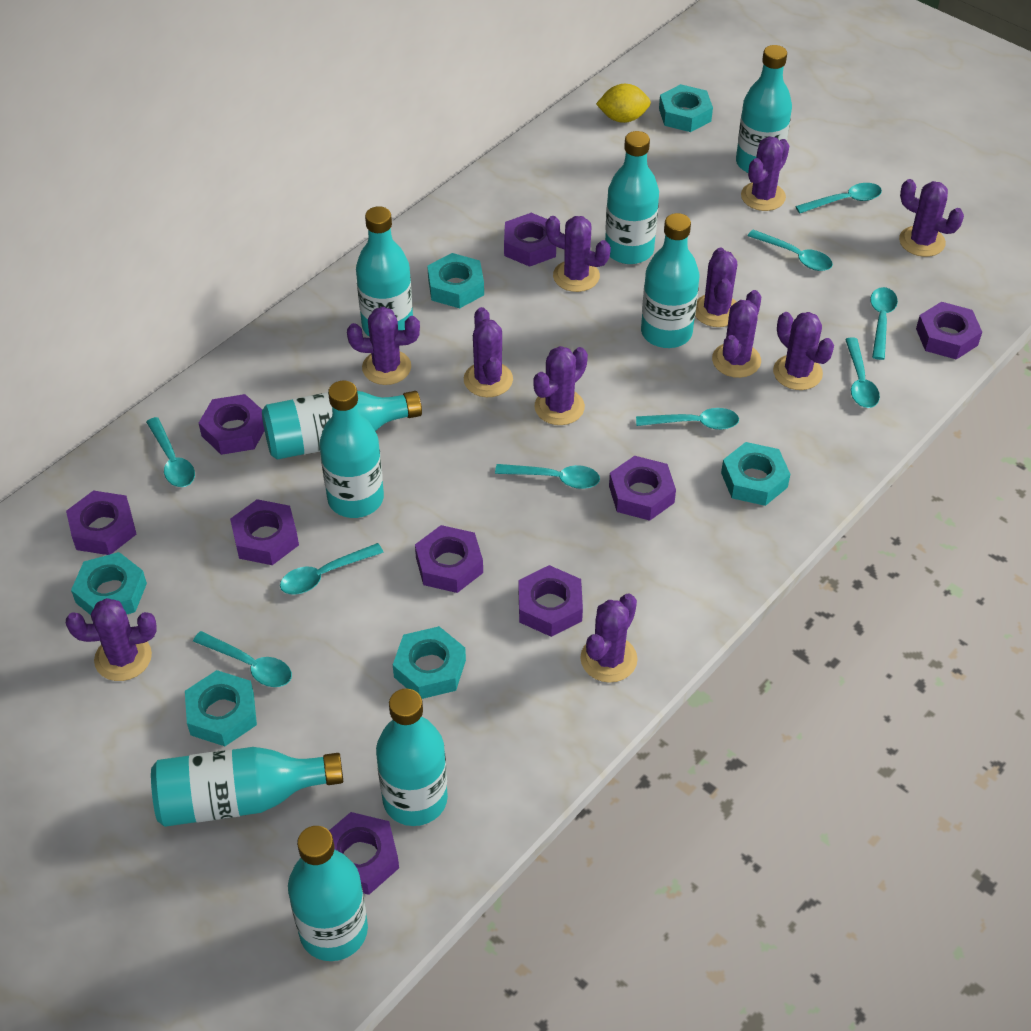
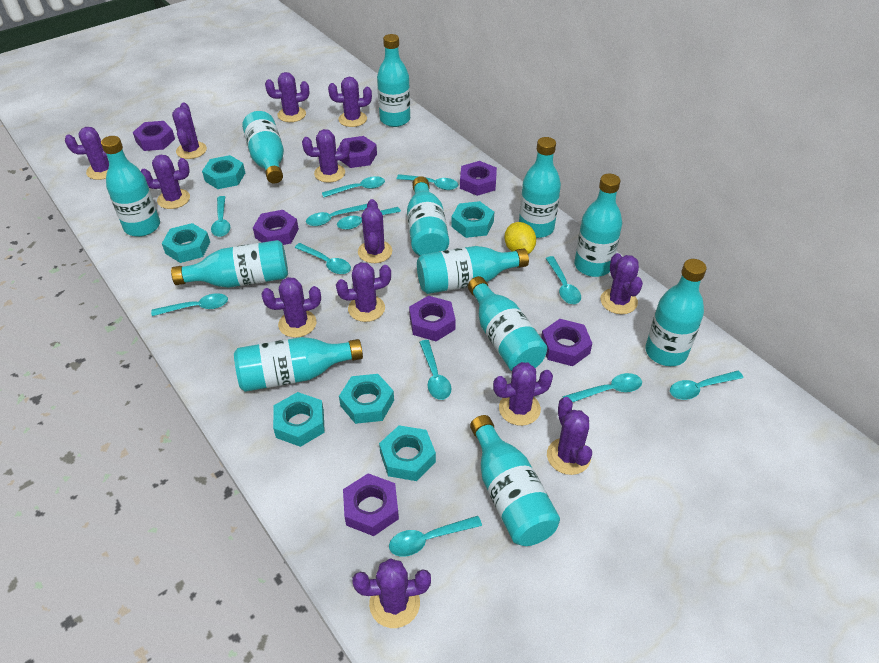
purple cactus: [66,598,157,681] [347,307,420,385] [464,307,513,397] [533,346,588,425] [545,216,611,292] [580,594,638,683] [695,248,737,327] [712,290,761,378] [741,136,789,211] [773,312,834,390] [899,179,964,257] = 11 -> [65,127,109,180] [141,155,190,209] [172,103,207,159] [261,277,321,338] [265,72,309,122] [302,129,350,183] [328,77,372,127] [336,262,391,322] [352,558,431,628] [358,199,392,263] [493,362,553,426] [547,397,592,475] [601,253,643,314] = 13
purple nut: [66,491,137,555] [199,394,265,455] [230,499,299,565] [329,812,399,895] [415,525,483,593] [504,213,556,267] [519,565,583,637] [609,456,676,521] [916,302,982,360] = 9 -> [133,121,175,151] [253,210,299,245] [337,136,377,168] [343,473,399,536] [409,296,456,341] [460,161,497,196] [541,319,592,366] = 7
turquoise bottle: [151,747,343,827] [262,391,422,460] [288,826,368,961] [319,381,384,518] [356,206,413,336] [376,689,448,826] [605,131,659,264] [641,213,699,348] [736,45,792,173] = 9 -> [101,136,160,237] [171,240,288,288] [234,337,363,392] [242,111,284,183] [377,34,410,127] [407,176,449,256] [417,246,529,294] [468,276,547,371] [470,415,560,546] [519,137,561,238] [574,174,622,277] [645,259,707,366] = 12
turquoise spoon: [146,417,195,487] [193,631,292,687] [280,543,384,595] [495,464,600,489] [636,408,739,430] [748,230,833,271] [795,183,882,214] [845,337,880,408] [870,287,898,360] = 9 -> [151,293,228,316] [211,196,230,237] [295,243,351,274] [306,204,367,226] [322,176,385,198] [337,207,401,230] [389,516,482,556] [397,174,458,190] [419,340,451,400] [546,256,581,304] [563,373,642,402] [670,371,743,400] = 12

